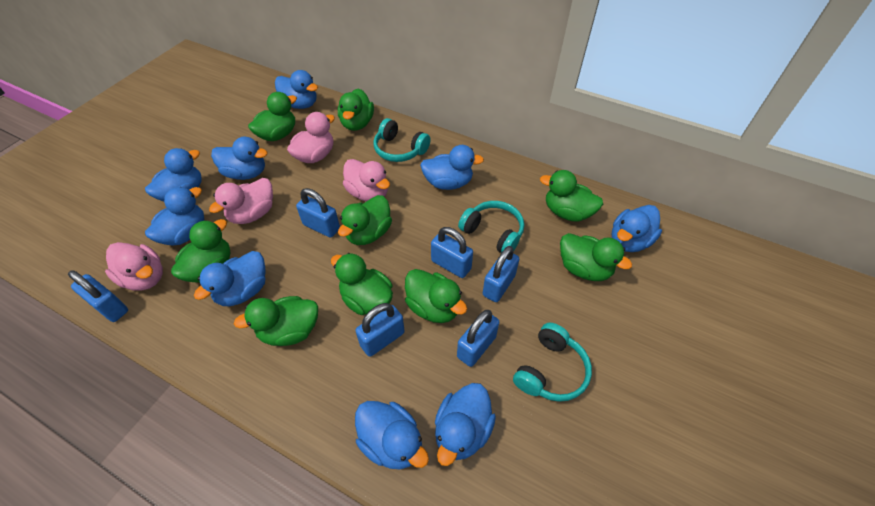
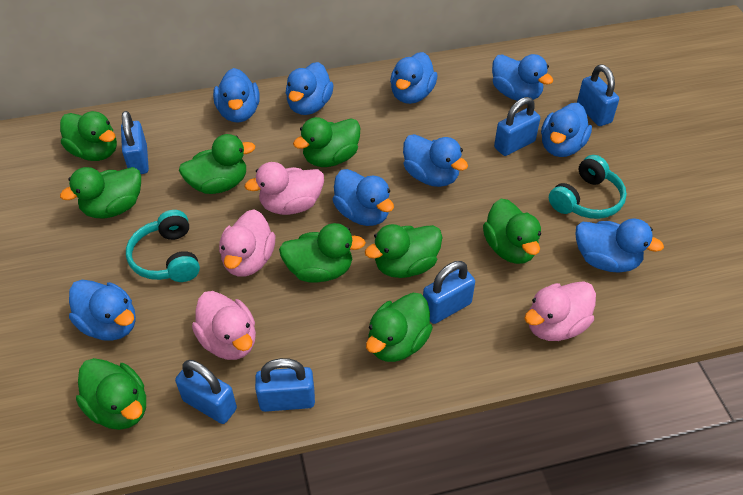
turquoise headphones: [374,118,431,162] [458,201,524,253] [513,323,592,402] = 3 -> [126,210,200,282] [549,155,627,219] = 2

